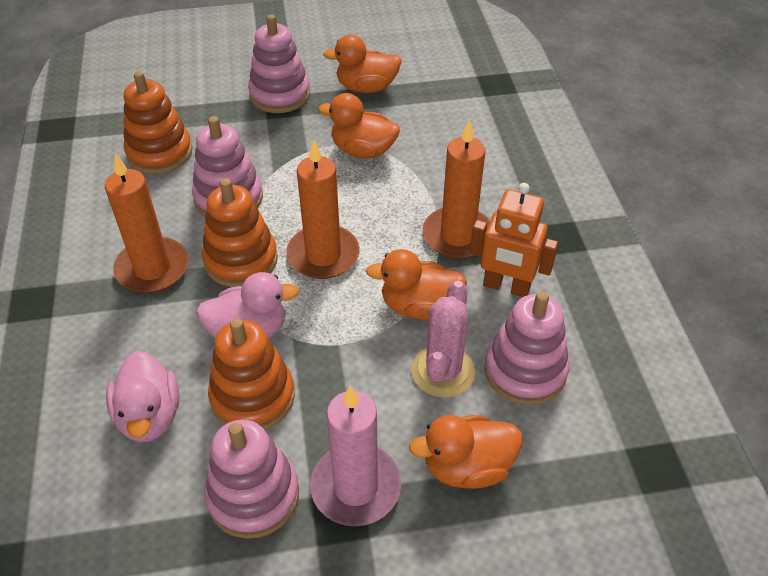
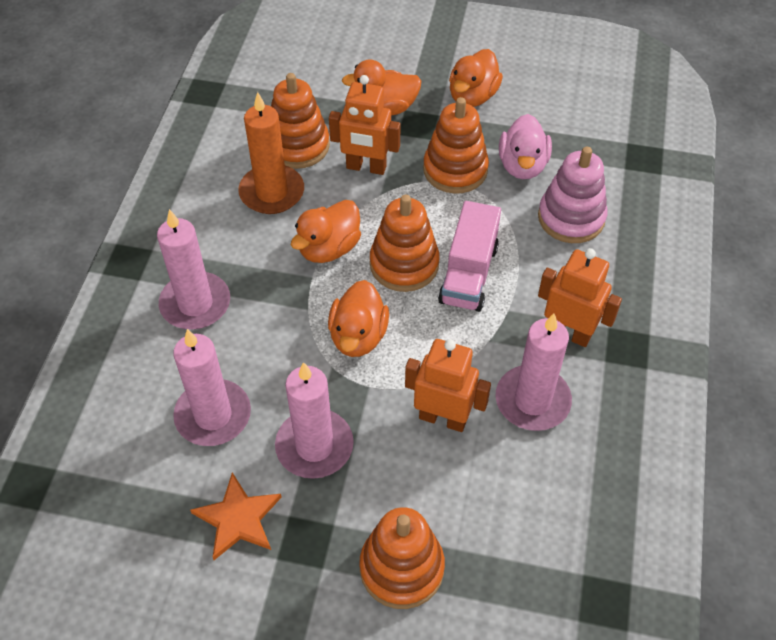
orange candle: [105,153,189,293] [286,140,360,279] [423,120,490,259] = 3 -> [238,92,304,214] = 1
orange robot: [470,183,558,297] = 1 -> [329,75,400,175] [405,339,491,432] [538,248,622,347] = 3
orange stacking toy: [124,71,192,174] [202,179,278,287] [208,319,295,430] = 3 -> [271,73,330,169] [359,507,445,609] [370,195,440,292] [423,97,489,194] = 4
orange star: none = 0 -> [190,472,282,560] = 1
pink cactus: [411,281,475,398] = 1 -> none = 0
pink candle: [310,386,401,526] = 1 -> [157,209,230,329] [173,329,251,446] [275,362,354,479] [496,313,572,431] = 4
pink duck: [106,351,179,442] [196,272,299,338] = 2 -> [499,114,552,179] = 1
pink stacking toy: [192,116,263,216] [205,420,299,539] [248,14,310,113] [484,292,569,405] = 4 -> [538,147,607,243] = 1
pink truck: none = 0 -> [438,201,501,312] = 1

